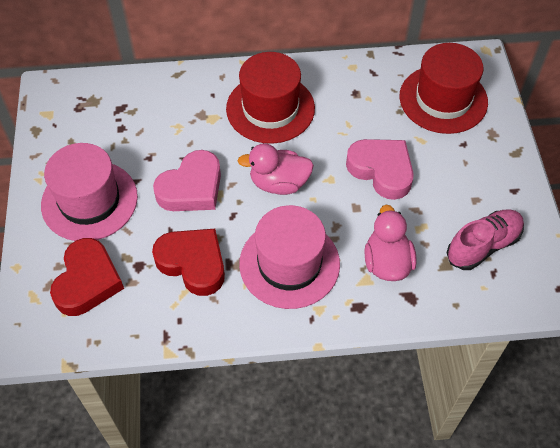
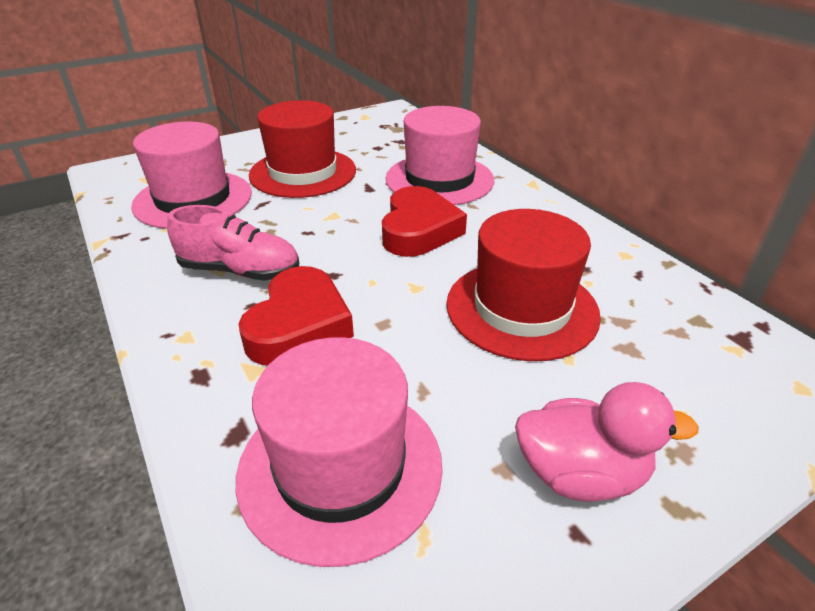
pink duck: [237,143,314,195] [364,205,417,281] = 2 -> [515,382,699,502] = 1
pink hat: [41,143,138,241] [239,205,340,309] = 2 -> [131,122,252,229] [236,337,443,567] [386,106,494,205] = 3
pink heart: [153,150,221,211] [346,139,414,200] = 2 -> none = 0

